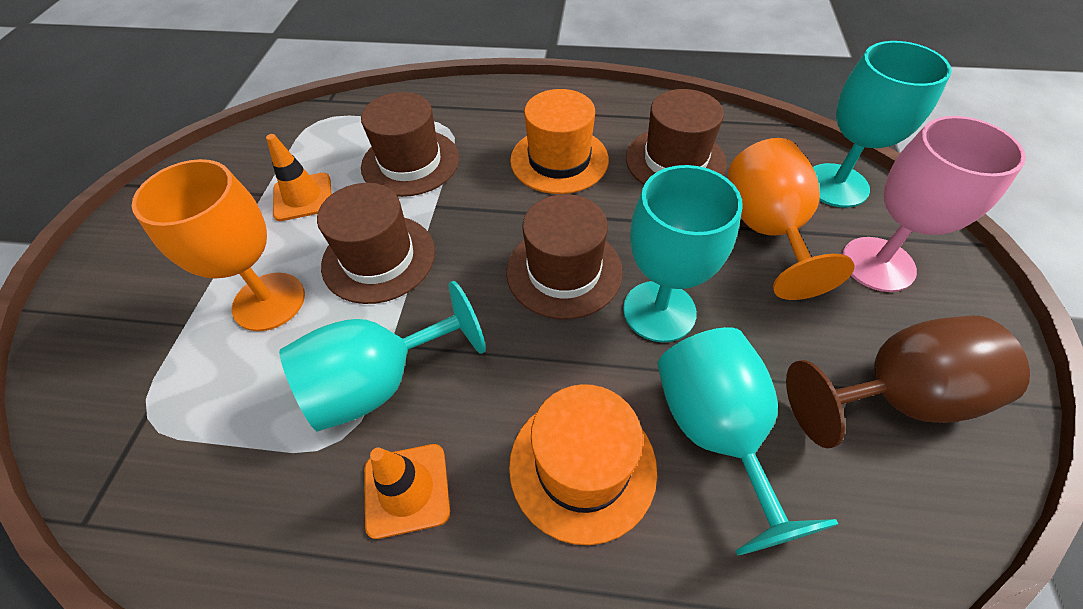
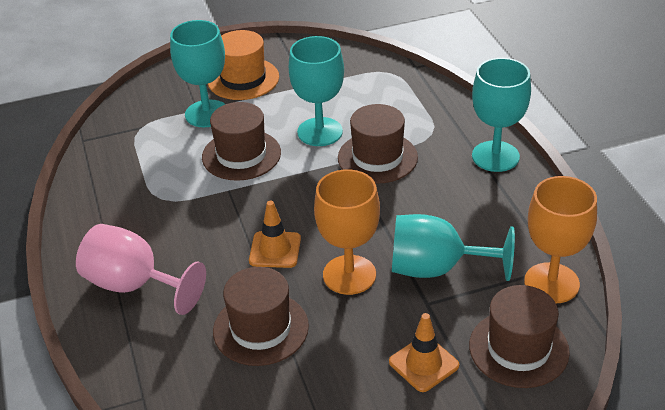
brown goblet: [786,315,1030,448] = 1 -> none = 0
orange hat: [509,384,657,545] [510,89,609,194] = 2 -> [208,30,279,100] = 1

